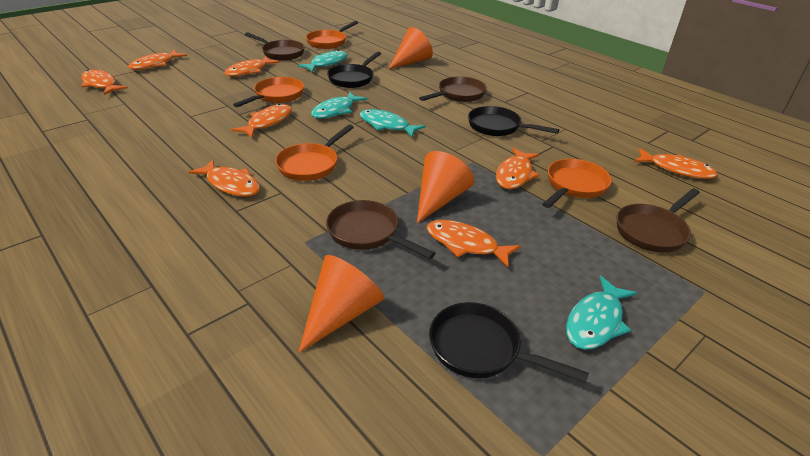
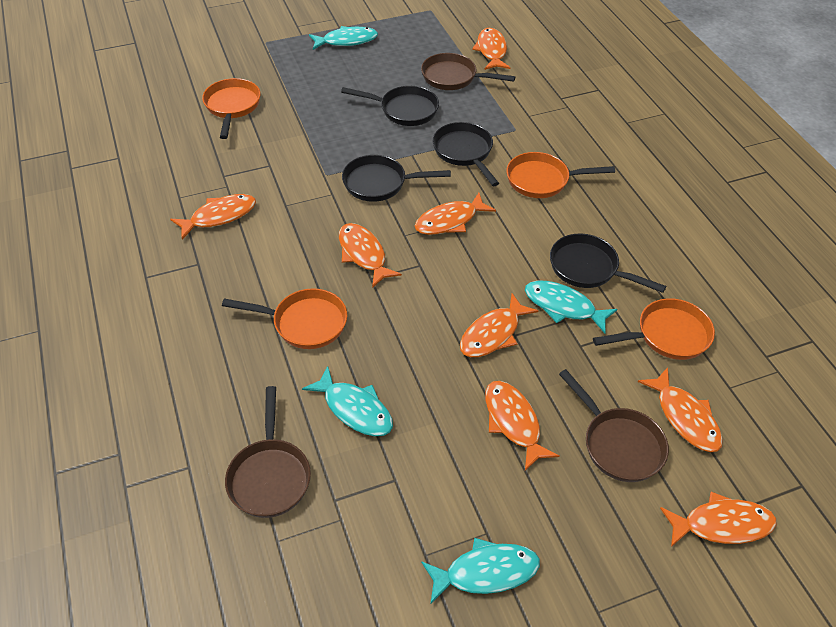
black pan: [327,52,381,88] [429,302,589,383] [468,106,559,136] = 3 -> [341,86,439,126] [342,155,451,202] [433,122,499,186] [550,234,666,293] = 4
brown pan: [245,32,305,61] [326,200,435,259] [419,76,487,102] [616,189,700,253] = 4 -> [225,386,311,518] [421,53,515,90] [559,369,669,482] = 3
orange cone: [298,255,384,353] [388,27,433,69] [417,151,474,223] = 3 -> none = 0

